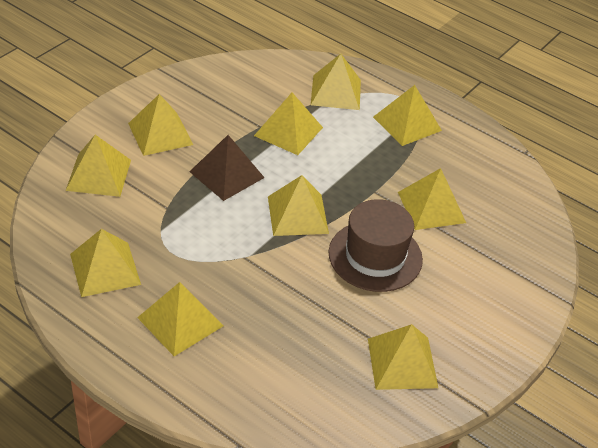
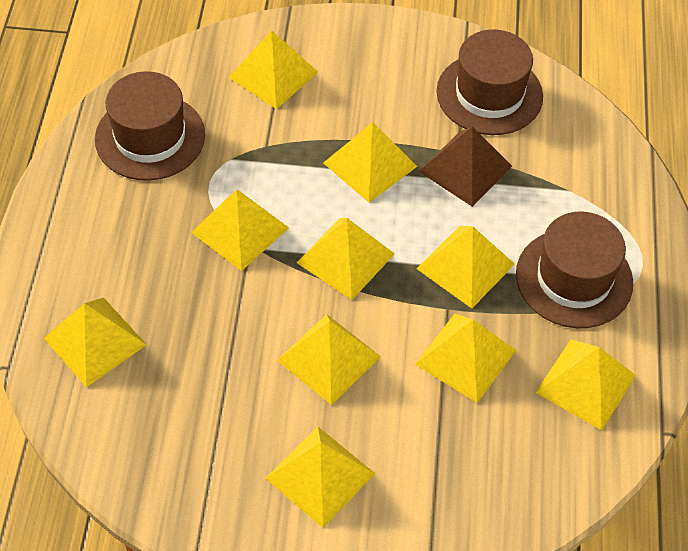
brown hat: [328,199,423,292] = 1 -> [95,71,205,181] [437,29,543,135] [516,212,633,328] = 3

